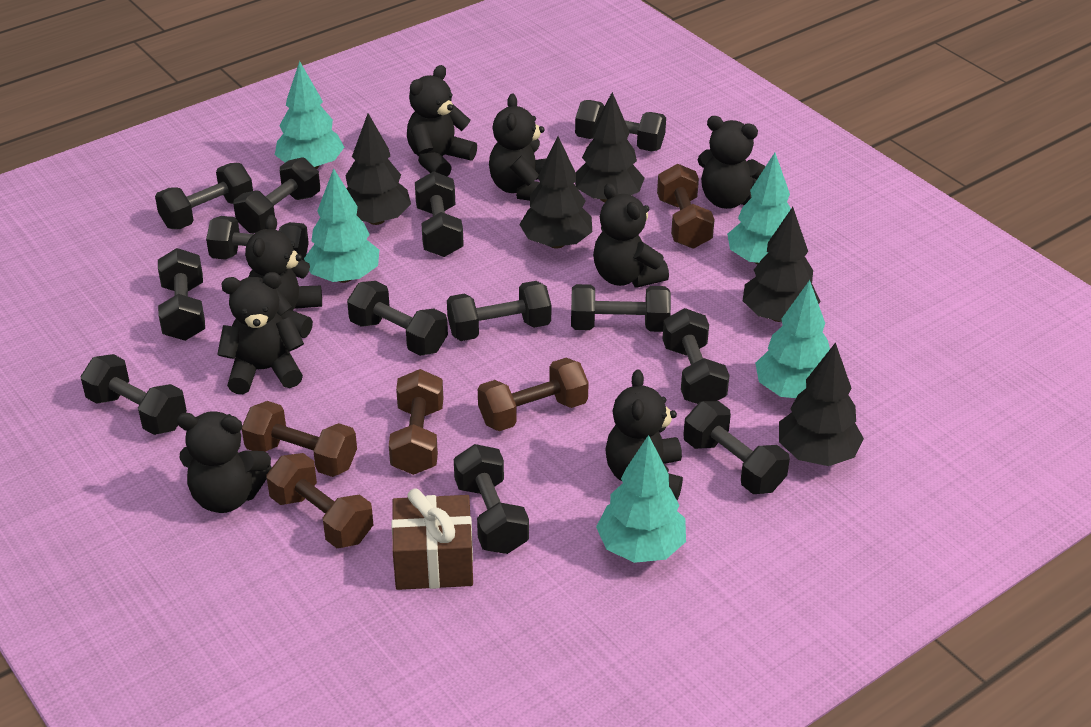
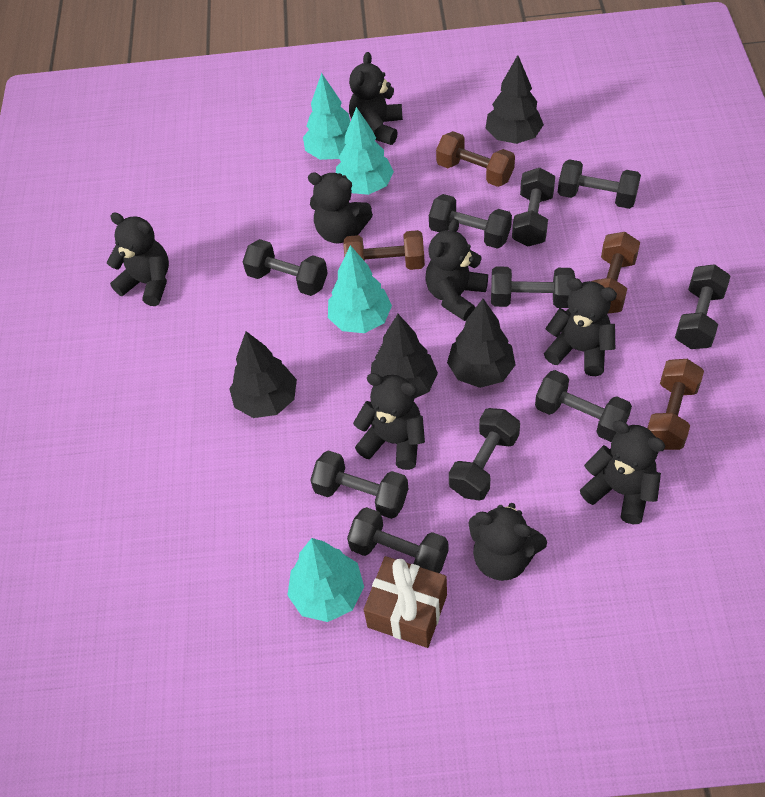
black dumbbell: [80,354,187,435] [155,163,253,229] [158,248,205,341] [206,216,309,261] [233,157,320,234] [347,281,448,356] [415,171,464,257] [447,281,551,341] [454,444,529,554] [571,284,671,332] [575,100,666,151] [662,308,730,404] [683,401,790,494] = 13 -> [243,239,328,296] [310,450,408,519] [347,507,449,573] [429,194,512,249] [449,408,520,501] [491,267,575,308] [512,168,555,247] [535,370,632,442] [558,159,641,209] [675,264,730,349] = 10
black tree: [346,113,411,225] [519,136,592,249] [575,92,645,202] [743,207,821,322] [779,342,864,466] = 5 -> [229,331,297,418] [371,314,438,399] [447,299,516,388] [486,55,544,144] = 4
brown dumbbell: [242,401,357,477] [266,453,373,548] [389,369,443,475] [478,358,589,431] [657,164,715,249] = 5 -> [343,230,425,270] [436,131,515,187] [592,232,640,314] [647,359,704,450] = 4
turquoise tree: [275,61,344,169] [304,168,379,283] [596,435,686,563] [727,153,791,265] [755,280,830,398] = 5 -> [287,538,364,622] [303,73,350,160] [328,245,392,333] [336,107,394,195] = 4

